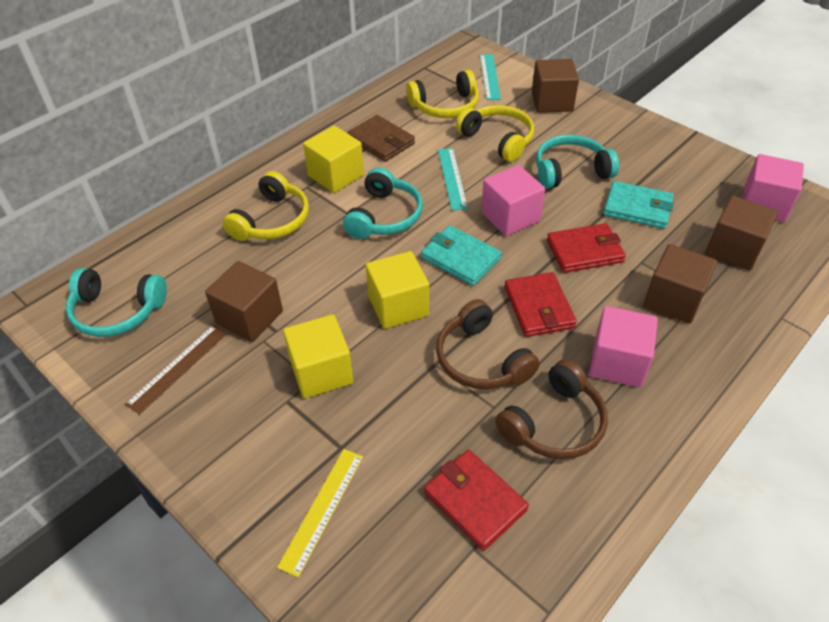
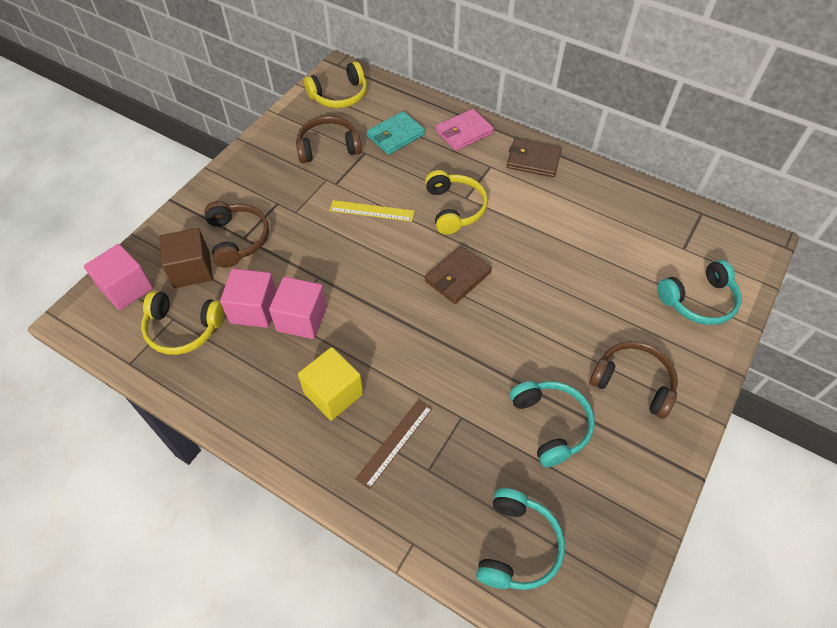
brown cube: [205,261,283,342] [532,59,579,113] [643,244,717,324] [706,196,778,271] = 4 -> [159,228,213,288] = 1
brown headphones: [436,299,540,389] [495,359,608,459] = 2 -> [204,201,269,268] [296,116,362,163] [589,341,678,419] = 3
brown wallet: [347,115,415,162] = 1 -> [425,246,492,304] [507,138,562,177] = 2
pink wallet: none = 0 -> [436,109,494,151] = 1
red wallet: [424,450,529,551] [505,272,577,337] [547,223,626,273] = 3 -> none = 0
turquoise ruler: [438,148,468,210] [480,54,501,100] = 2 -> none = 0
turquoise wallet: [421,225,502,286] [603,181,674,229] = 2 -> [367,111,425,155] = 1
yellow cube: [283,314,353,399] [303,126,364,193] [366,251,429,329] = 3 -> [298,347,363,421] = 1

